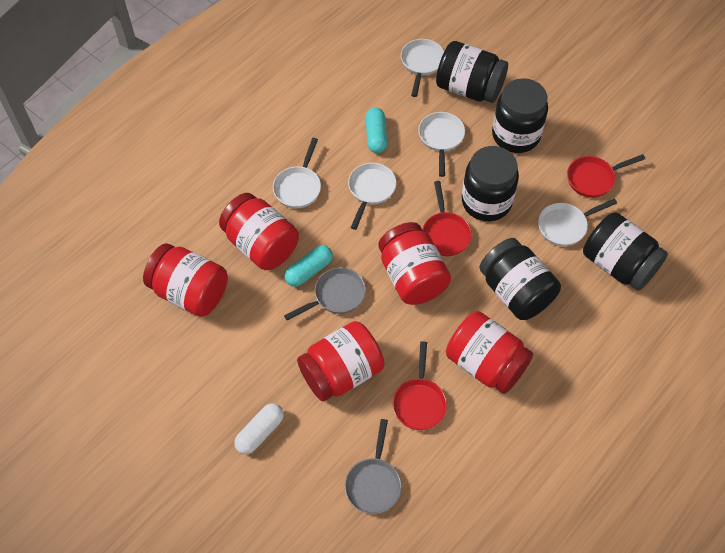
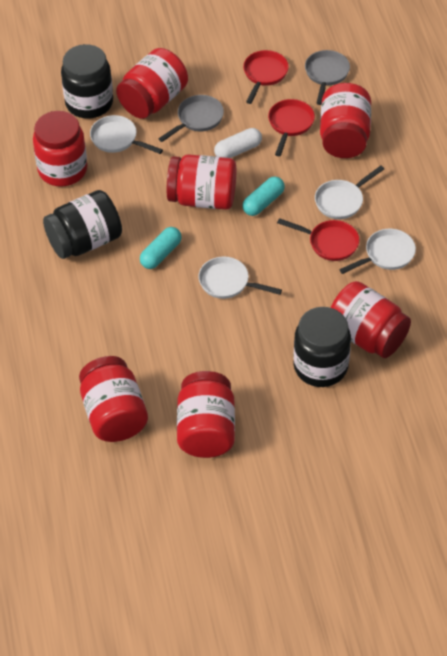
black jar: [436,41,508,103] [462,146,519,221] [479,238,561,320] [492,78,548,153] [583,212,668,291] = 5 -> [43,190,122,259] [61,44,113,118] [293,307,351,387] = 3
red jar: [143,243,228,317] [219,193,299,270] [297,321,384,401] [378,222,451,305] [446,311,533,394] = 5 -> [33,111,87,187] [79,356,148,442] [116,48,188,119] [167,154,236,210] [177,371,235,458] [320,83,371,158] [330,281,411,358] = 7
white pan: [273,138,321,208] [348,163,396,230] [401,39,444,97] [418,112,465,177] [538,199,617,246] = 5 -> [90,115,163,154] [198,256,282,299] [315,166,384,219] [339,229,416,274] = 4

